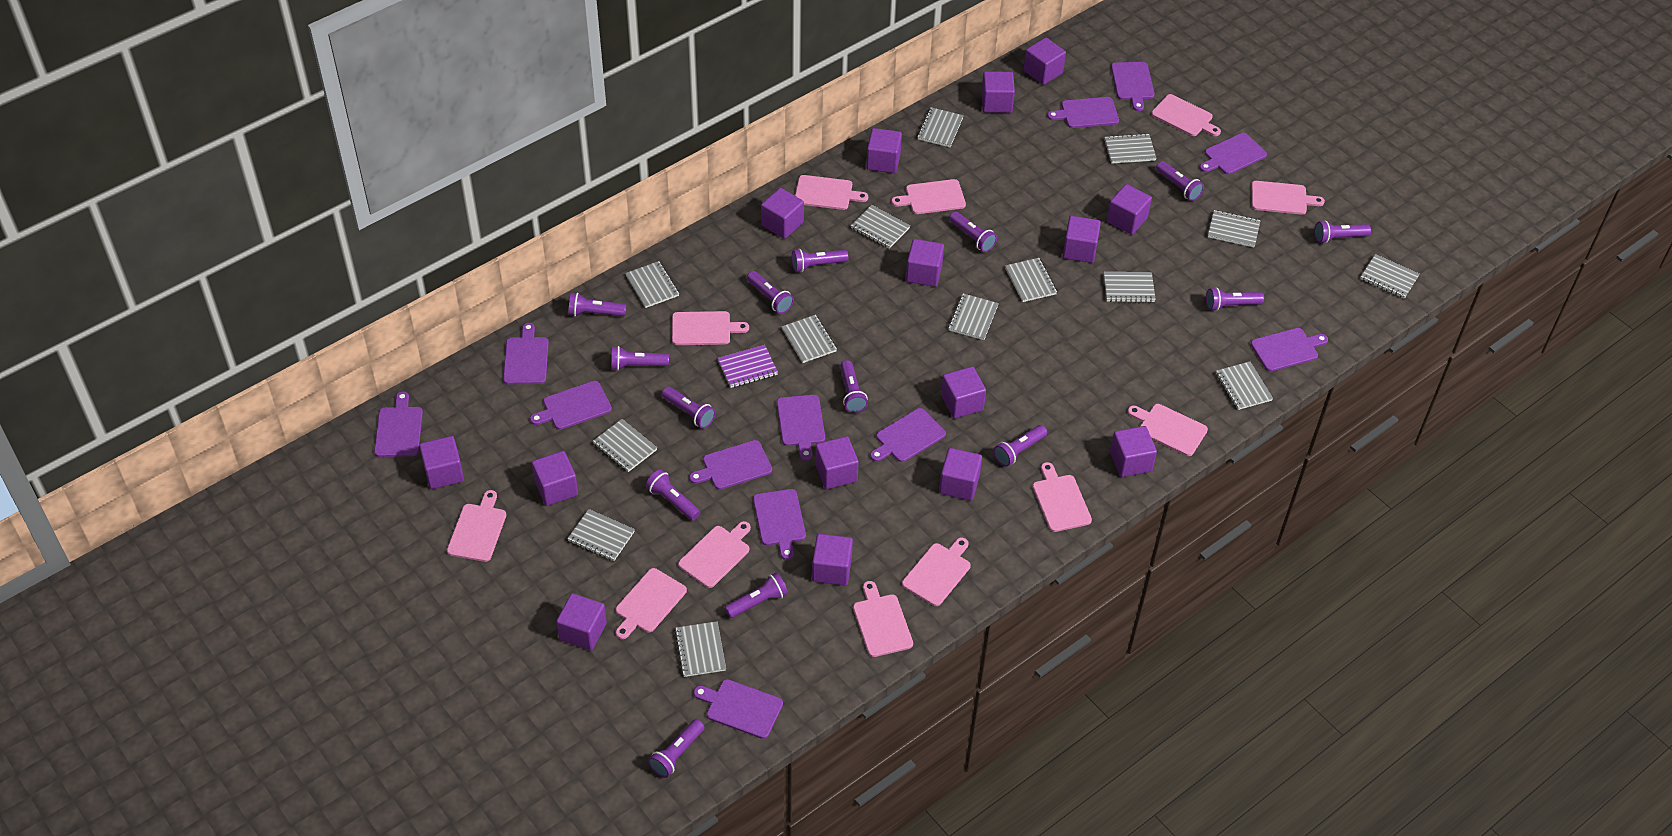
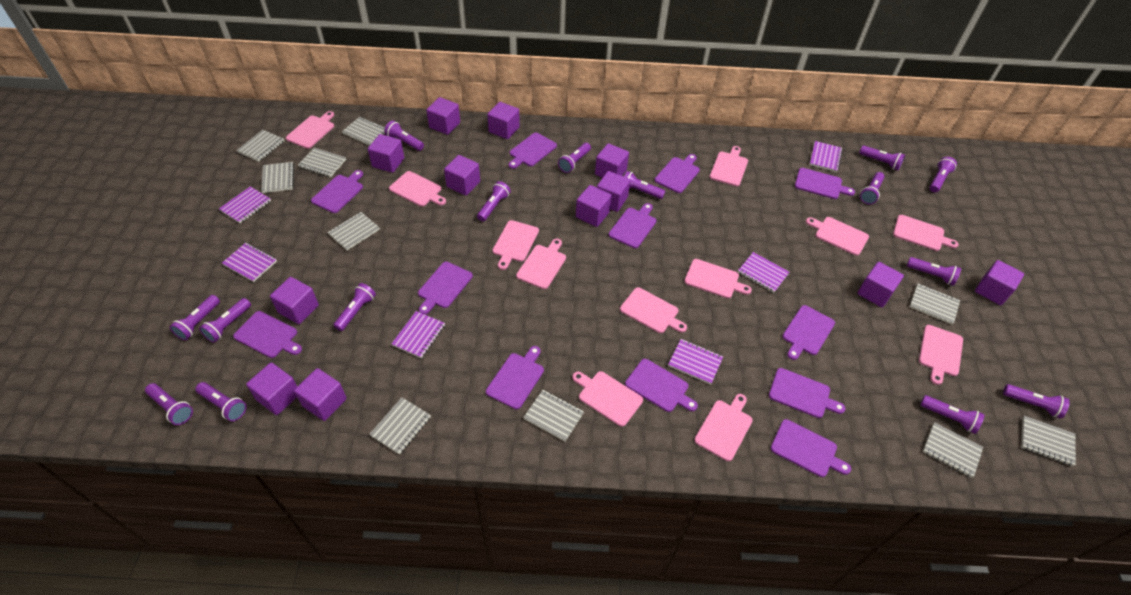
grey notebook: [567,509,635,561] [593,419,657,472] [625,261,679,308] [675,621,726,677] [782,315,837,363] [851,205,910,248] [917,107,964,147] [948,294,999,340] [1005,258,1057,302] [1104,272,1156,303] [1105,133,1157,164] [1208,210,1261,247] [1216,362,1273,410] [1360,254,1420,299] = 14 -> [237,130,284,162] [261,162,294,193] [298,148,346,177] [328,212,380,250] [342,117,385,146] [369,398,431,454] [523,390,584,441] [910,284,960,324] [923,422,983,477] [1021,416,1076,466] = 10
purple cube: [419,436,464,489] [532,451,578,506] [556,593,607,651] [761,188,804,239] [812,534,853,586] [815,436,859,489] [866,128,902,173] [906,239,944,287] [939,448,982,501] [941,366,986,419] [981,71,1015,113] [1023,37,1066,85] [1063,216,1101,263] [1107,184,1152,235] [1110,426,1157,477] = 15 -> [246,362,297,415] [270,277,319,324] [294,368,347,421] [368,134,404,173] [426,97,460,135] [444,155,480,196] [487,102,520,139] [576,185,612,227] [595,143,629,178] [597,171,630,212] [857,262,904,307] [975,260,1024,305] = 12
purple flashlight: [568,293,626,316] [611,346,669,371] [646,469,700,521] [648,719,705,778] [662,387,716,429] [725,572,788,618] [747,271,794,314] [792,249,848,272] [840,360,868,413] [949,212,997,252] [994,425,1047,467] [1156,161,1204,201] [1206,287,1264,311] [1314,220,1371,243] = 14 -> [145,383,193,425] [170,295,220,340] [195,382,247,421] [199,298,251,343] [334,283,376,331] [384,121,424,151] [477,181,511,221] [558,143,591,173] [624,171,665,199] [859,146,905,170] [860,172,884,204] [907,257,961,286] [920,395,984,434] [930,157,957,192] [1003,384,1070,419] = 15
purple notebook: [718,345,778,388] = 1 -> [219,186,271,223] [222,243,277,282] [391,311,445,358] [668,339,723,385] [738,252,789,293] [810,141,843,172] = 6

